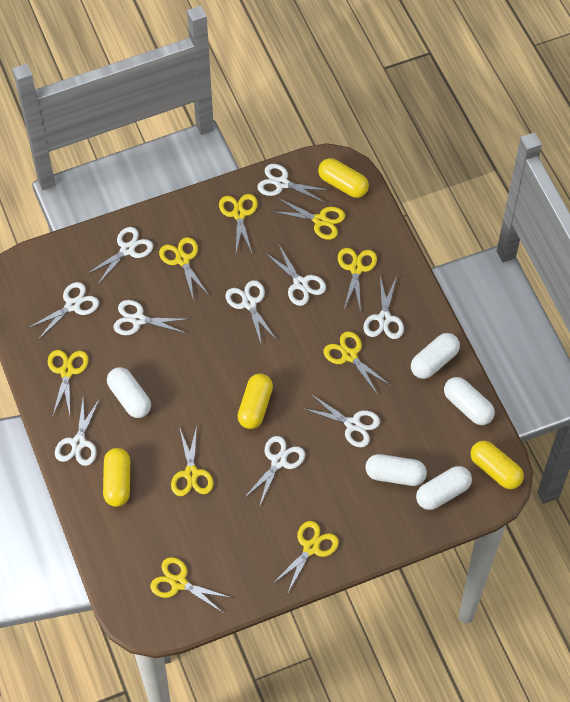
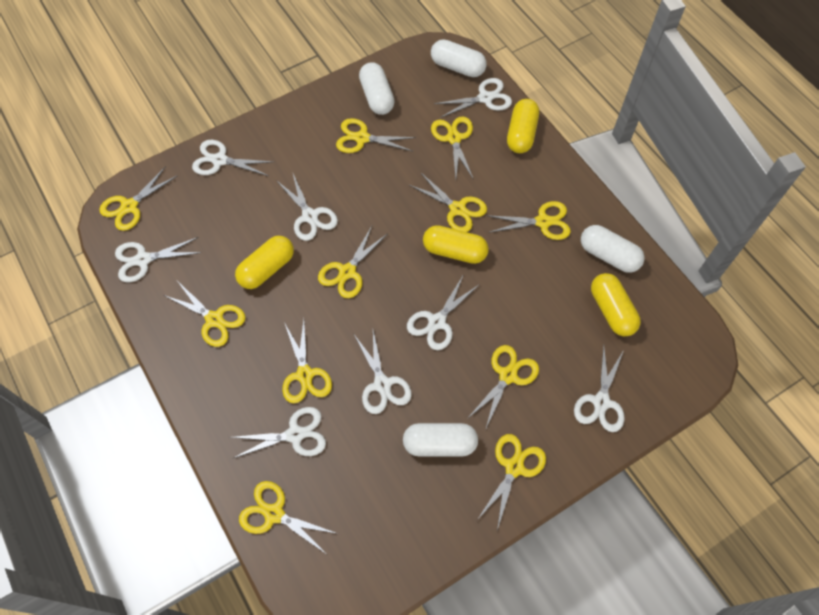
white capsule: [107,367,151,418] [366,454,427,486] [411,333,460,379] [416,466,472,510] [444,377,495,425] = 5 -> [359,62,395,115] [403,423,478,457] [431,39,487,77] [581,225,645,273] = 4
white scissors: [28,282,99,340] [55,398,100,466] [87,227,153,285] [113,300,188,335] [225,280,277,344] [244,436,305,507] [257,164,328,202] [266,245,326,306] [303,394,380,447] [364,276,404,339] = 10 -> [115,237,202,282] [192,140,273,176] [231,407,326,459] [276,172,338,241] [353,330,412,414] [407,274,480,350] [434,78,512,118] [574,346,625,432] = 8
yellow scissors: [48,350,89,415] [150,557,232,613] [159,237,208,298] [171,426,214,496] [219,194,258,253] [272,198,345,240] [272,521,339,594] [323,331,390,395] [338,248,377,312] = 9 -> [99,166,177,231] [164,282,246,347] [239,481,338,553] [282,320,332,404] [318,226,387,298] [336,118,416,153] [409,173,487,232] [431,116,474,180] [467,345,539,430] [477,434,546,530] [487,201,571,240] = 11

